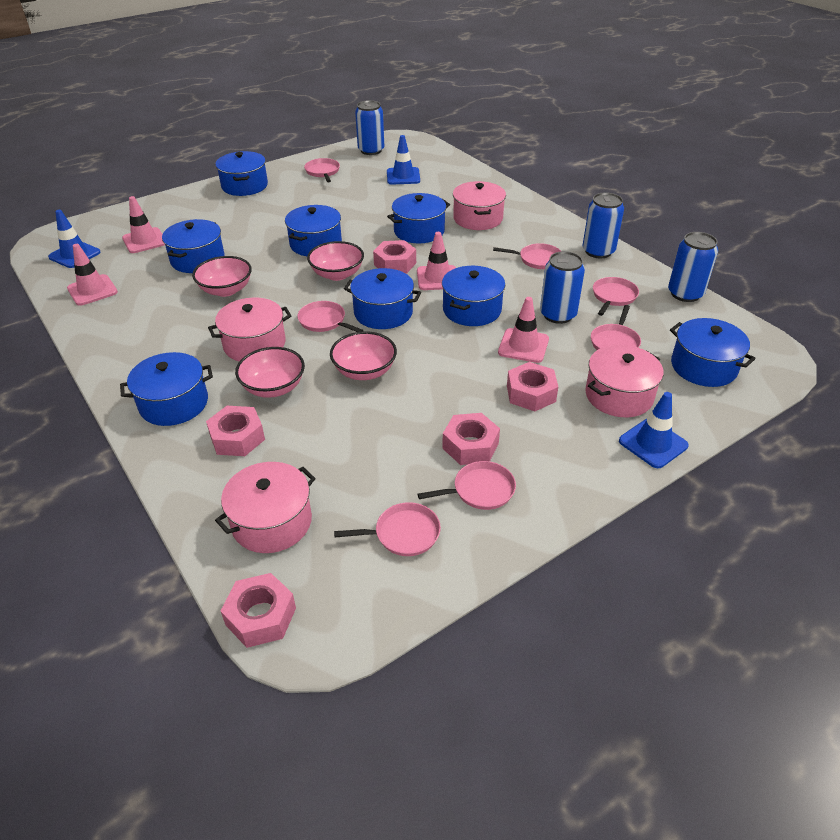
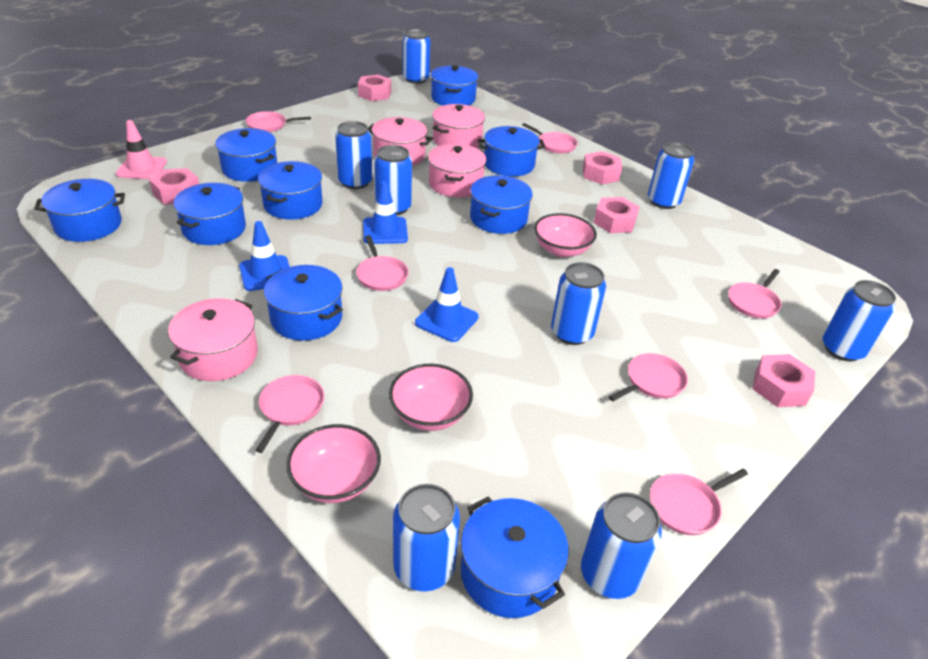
blue can: [355,100,384,155] [540,251,585,324] [582,193,624,258] [668,232,718,302] = 4 -> [335,121,372,189] [374,145,412,215] [393,484,460,592] [403,29,430,84] [551,262,606,345] [581,492,662,599] [648,142,694,209] [822,280,896,362] = 8
blue pot: [120,352,213,426] [162,219,224,273] [215,151,268,196] [285,205,342,256] [344,268,421,329] [387,193,450,243] [442,266,505,326] [670,318,756,387] = 8 -> [34,179,125,242] [174,183,246,245] [215,128,277,182] [258,161,323,220] [264,265,343,341] [431,65,478,106] [461,496,568,618] [470,175,533,234] [478,126,545,176] = 9
pink bowl: [192,256,252,297] [235,347,305,398] [307,241,364,281] [330,331,397,380] = 4 -> [286,424,381,503] [389,364,473,431] [534,213,597,257] = 3
pink traffic cone: [67,244,118,306] [122,196,165,253] [417,232,456,290] [498,297,549,363] = 4 -> [115,120,167,179] = 1

